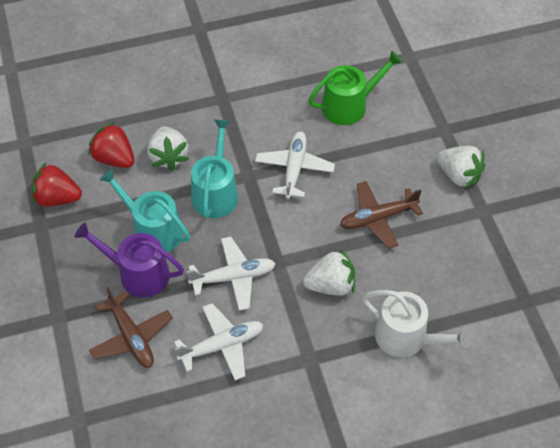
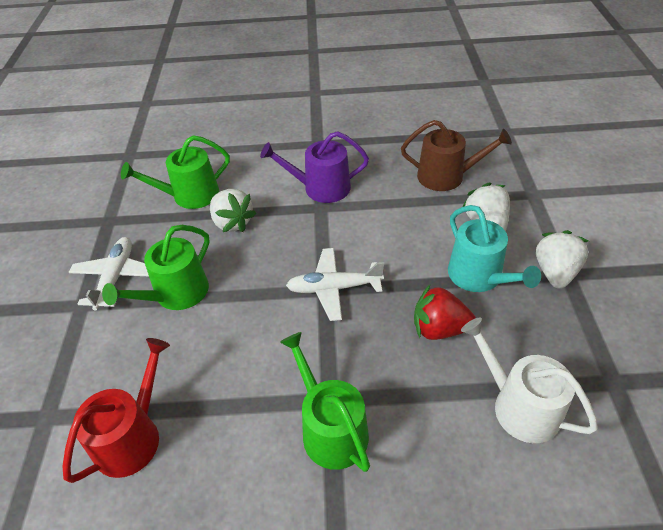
brown plane: [89,287,173,368] [340,181,423,249] = 2 -> none = 0
brown watering can: none = 0 -> [401,120,512,191] = 1
green watering can: [308,51,402,125] = 1 -> [102,225,210,310] [121,135,230,209] [280,332,370,472] = 3
red strawberry: [31,163,82,207] [88,122,135,168] = 2 -> [414,285,476,340] = 1
red watering can: none = 0 -> [62,338,170,483] = 1
turquoise watering can: [99,168,190,252] [191,119,238,218] = 2 -> [448,205,541,292] = 1
white plane: [174,303,263,380] [187,237,276,311] [255,131,335,199] = 3 -> [69,237,149,310] [286,248,384,321] = 2

